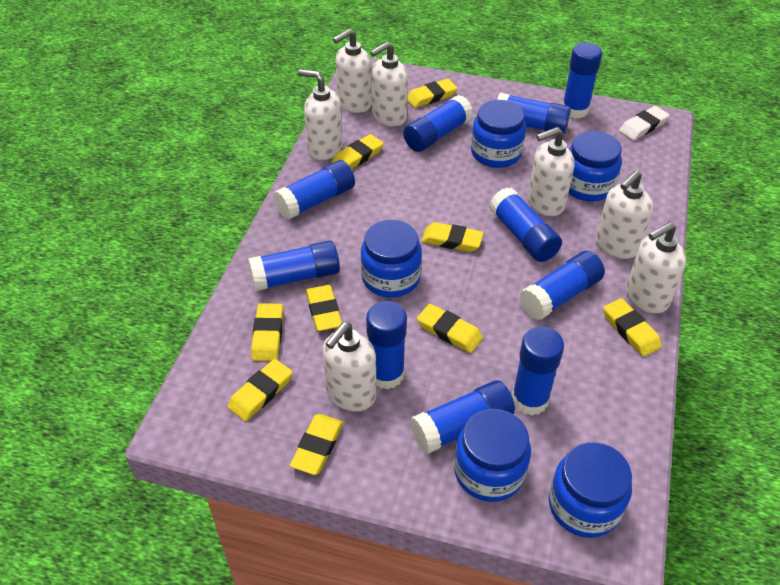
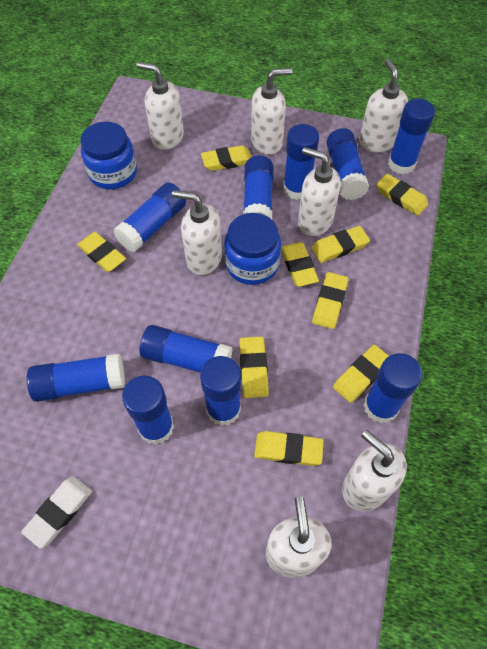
blue jar: [361,220,422,297] [454,409,531,502] [471,100,526,168] [549,442,632,538] [569,131,622,201] = 5 -> [80,122,137,189] [224,213,281,285] = 2

